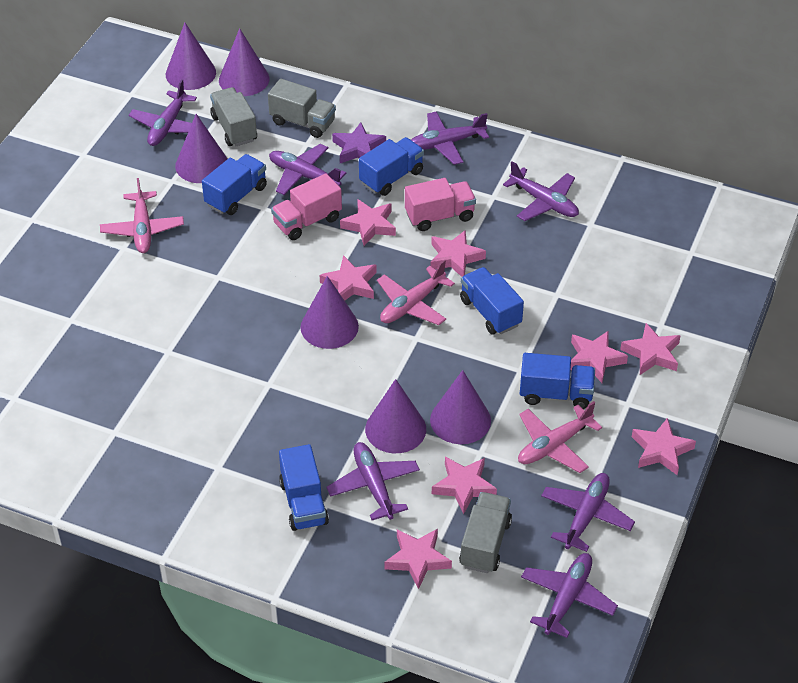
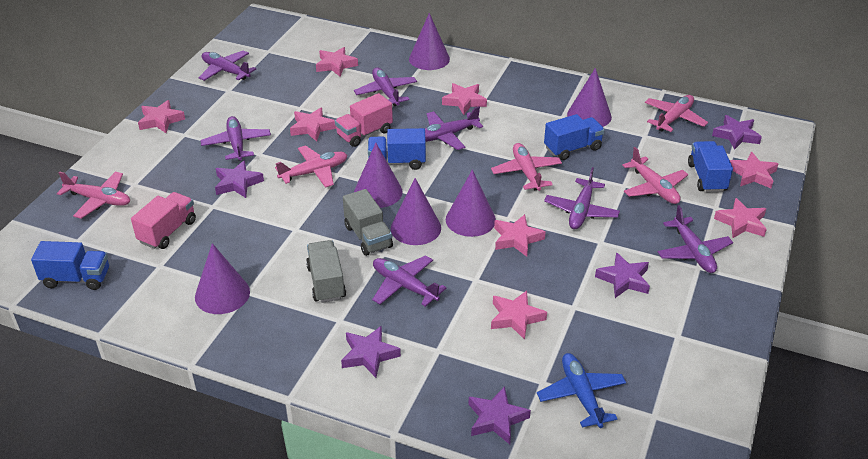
blue plane: none = 0 -> [537,353,626,428] = 1
blue truck: [202,154,267,215] [279,444,329,531] [359,137,424,196] [460,267,524,335] [520,353,595,409] = 5 -> [31,241,109,290] [368,128,426,170] [544,114,605,160] [688,141,733,192] = 4
grey truck: [210,87,257,146] [268,79,336,138] [459,492,512,573] = 3 -> [306,240,346,303] [343,189,393,256] = 2
pink plane: [100,178,184,253] [377,260,455,325] [518,401,602,473] = 3 -> [57,171,130,219] [275,145,347,188] [491,143,562,191] [622,147,688,204] [645,95,708,132] = 5
purple star: [332,122,386,163] = 1 -> [215,160,264,198] [341,326,401,378] [468,386,531,444] [595,252,650,298] [712,115,762,150] = 5

